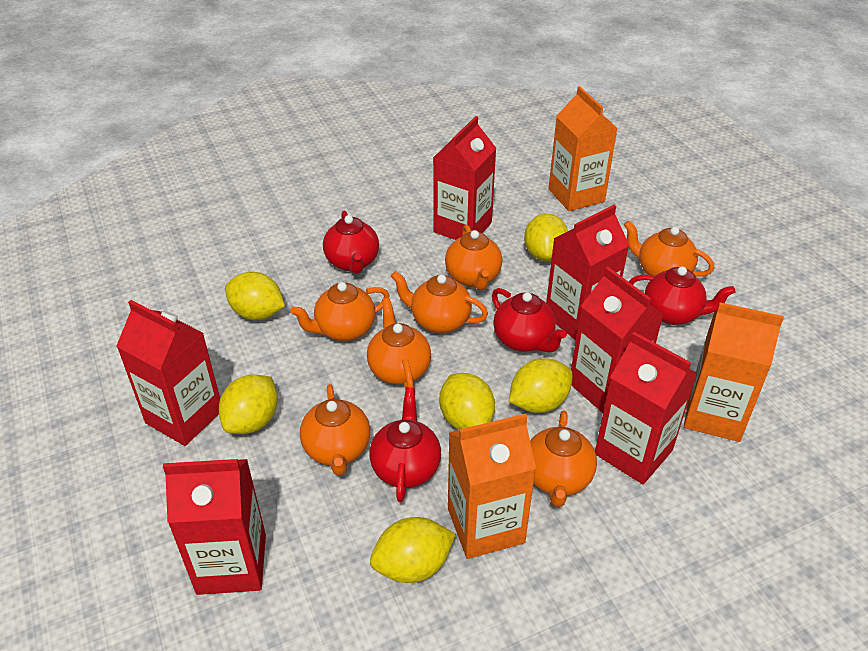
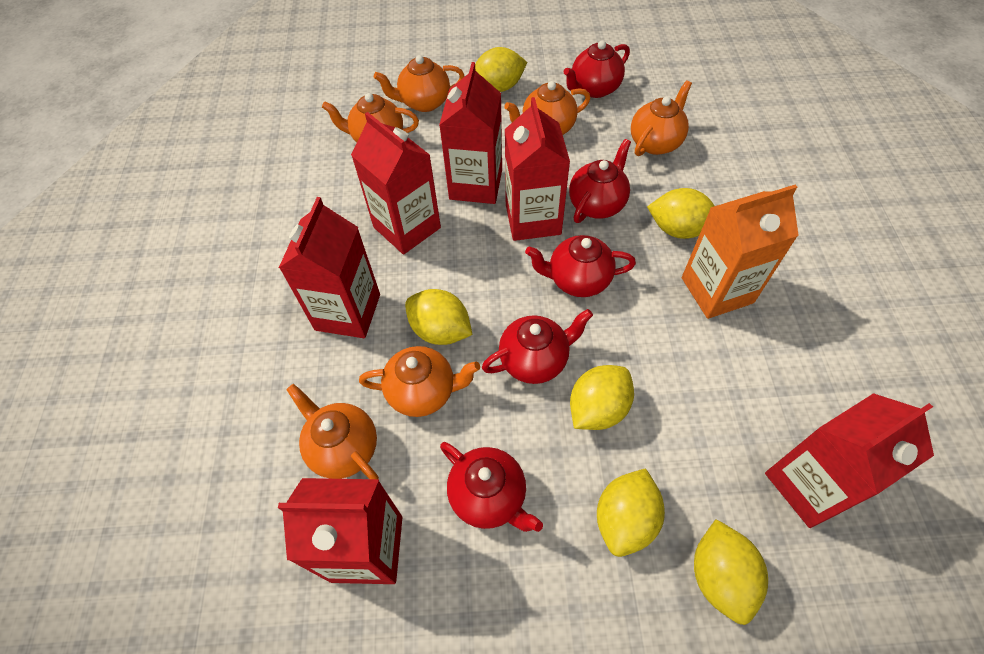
orange carton: [448,414,536,559] [549,86,618,211] [684,302,784,442] = 3 -> [682,185,799,319] = 1
orange teapot: [290,282,390,341] [300,384,370,476] [367,298,431,390] [391,271,488,333] [445,225,502,290] [530,410,597,507] [624,221,714,277] = 7 -> [286,384,379,479] [322,93,419,142] [359,346,480,417] [374,55,465,112] [504,81,590,135] [631,80,692,156] = 6
red teapot: [323,211,379,274] [369,387,441,502] [492,288,567,352] [629,266,735,325] = 4 -> [440,442,543,532] [482,309,593,384] [525,235,636,297] [563,40,630,98] [569,139,631,223] = 5

